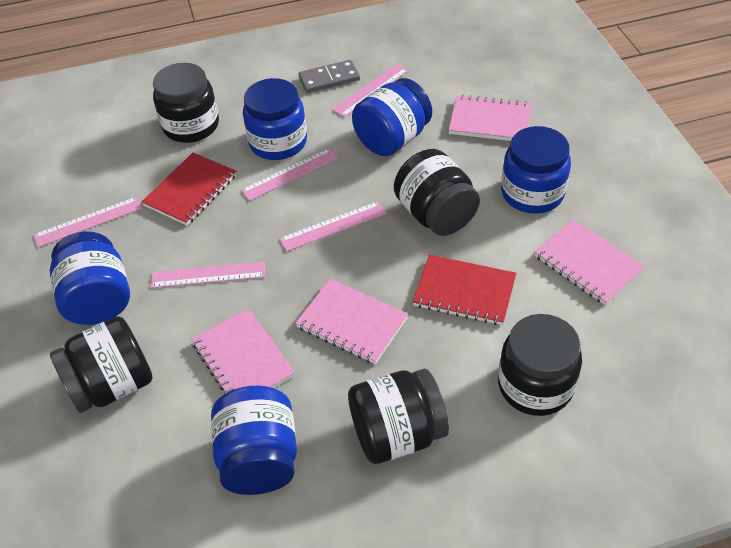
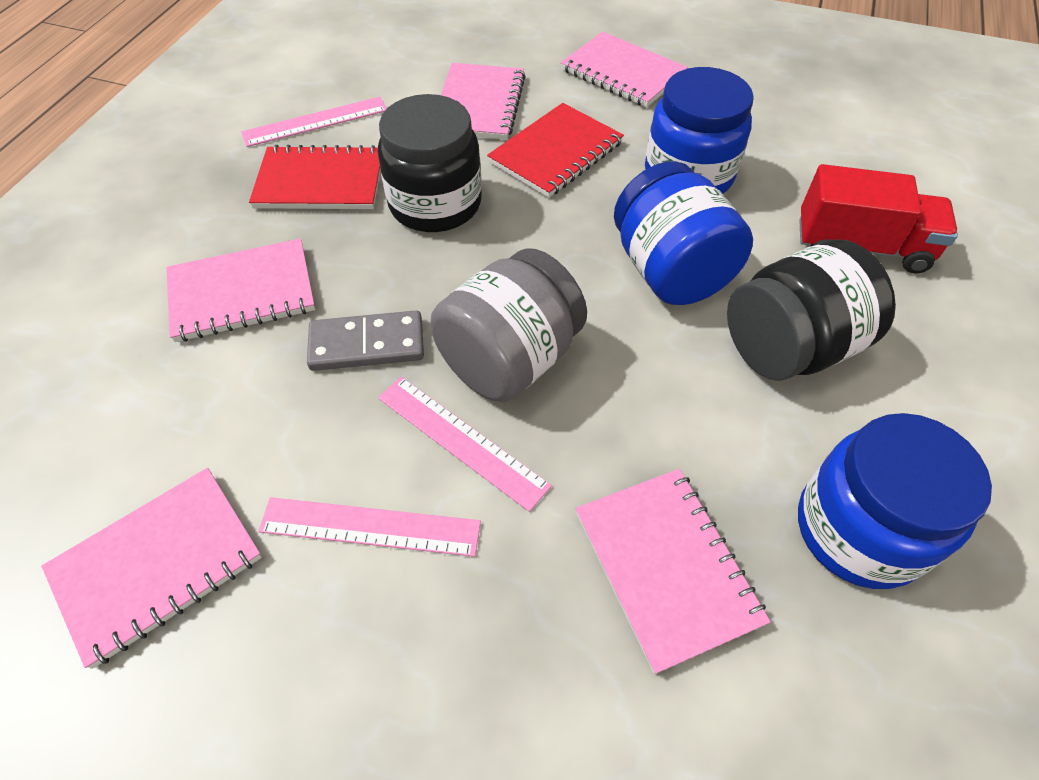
black jar: [50,316,153,413] [153,63,219,143] [348,369,449,464] [394,149,480,236] [498,314,582,416] = 5 -> [378,94,482,232] [727,239,896,381] = 2
blue jar: [50,231,130,325] [211,386,297,495] [243,78,307,160] [352,78,432,156] [501,126,571,214] = 5 -> [614,161,753,305] [645,67,754,194] [798,413,992,589] = 3
grey jar: none = 0 -> [431,248,587,402] = 1
pink notebook: [191,309,295,394] [295,279,408,364] [448,95,532,141] [534,219,645,305] = 4 -> [41,468,262,669] [166,238,315,342] [441,63,526,140] [561,32,688,107] [576,469,771,674] = 5
pink ruler: [33,197,142,247] [151,262,265,288] [241,148,339,201] [279,201,386,252] [333,64,409,117] = 5 -> [241,97,387,147] [258,497,481,557] [378,377,552,512] = 3
red truck: none = 0 -> [799,164,958,273] = 1

